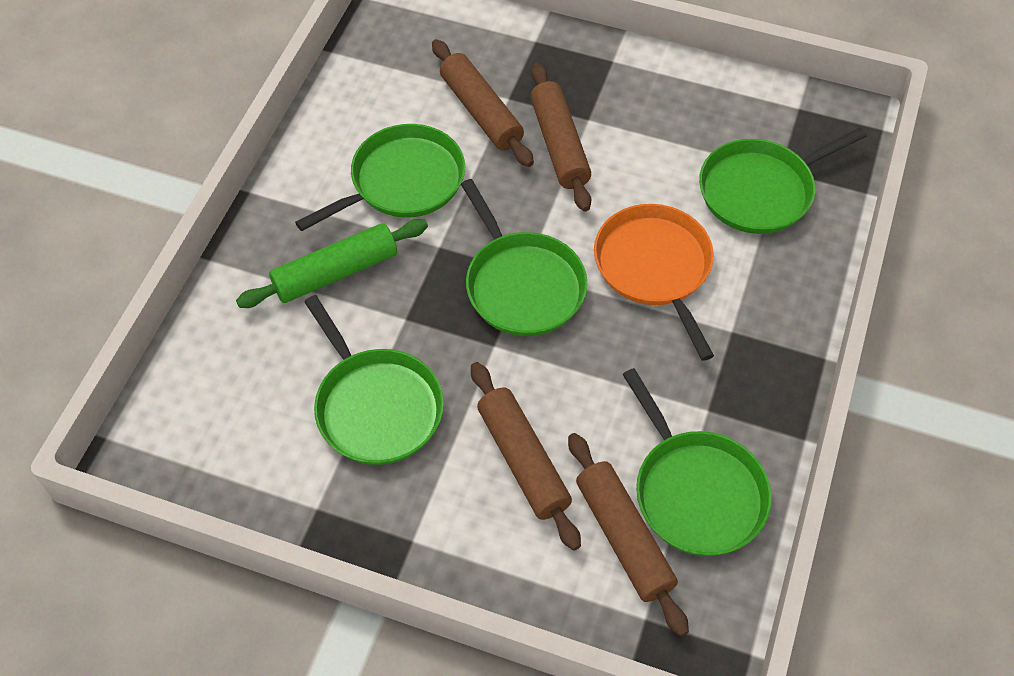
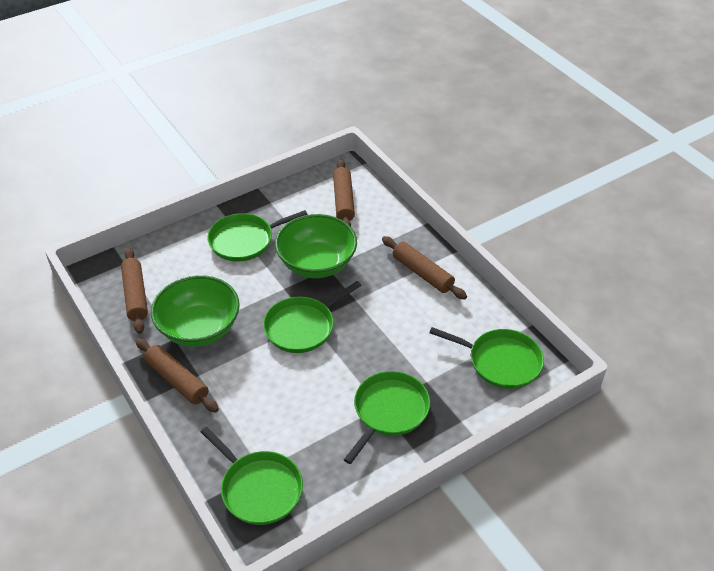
green bowl: none = 0 -> [151,275,240,347] [275,214,357,278] = 2
green rolling pin: [236,219,428,308] = 1 -> none = 0
orange pan: [594,204,714,361] = 1 -> none = 0

